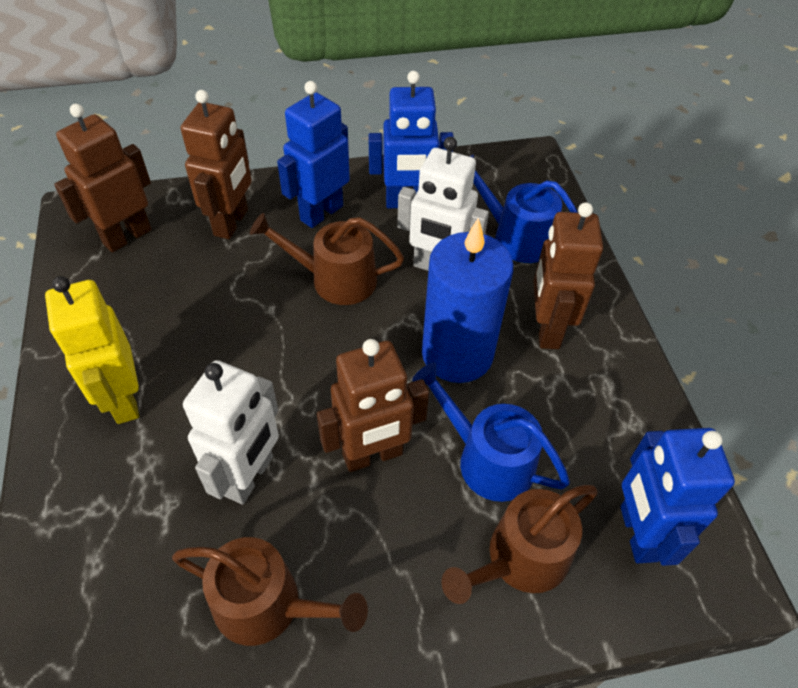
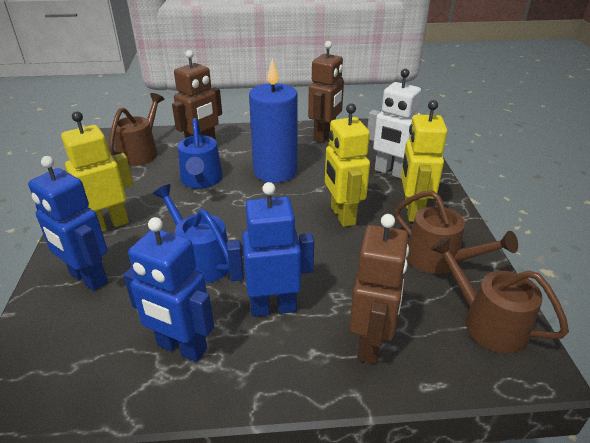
brown robot: [54,104,152,252] [181,90,252,239] [317,339,429,472] [533,202,603,349] = 4 -> [172,50,222,140] [308,41,344,143] [349,214,409,364] = 3
white robot: [183,360,279,505] [397,137,489,271] = 2 -> [367,69,421,179] = 1
yellow robot: [45,276,139,424] = 1 -> [61,111,133,232] [325,103,370,227] [401,100,447,222] = 3

